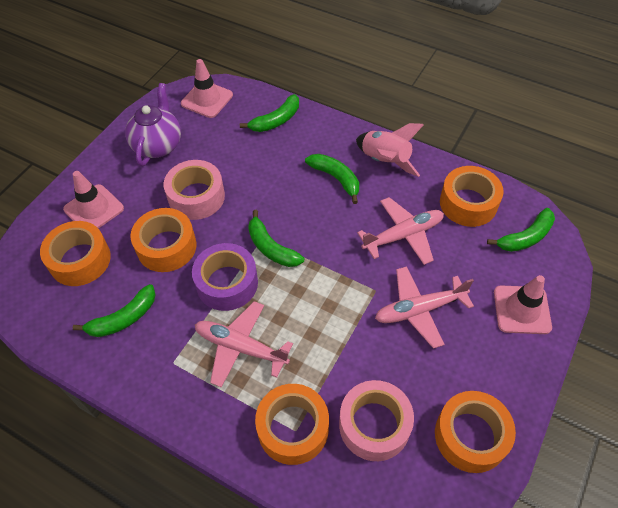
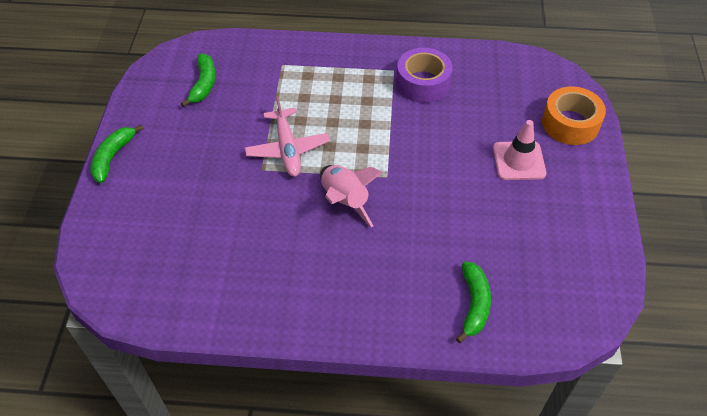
green banana: [73,284,156,337] [240,94,299,132] [248,210,304,267] [305,154,359,204] [487,208,555,252] = 5 -> [90,124,144,183] [181,53,216,107] [456,261,491,343] = 3
orange tape: [40,221,111,286] [130,208,197,272] [255,384,329,465] [435,391,516,473] [440,166,504,227] = 5 -> [542,86,606,145] = 1
pink plane: [195,301,293,388] [357,197,444,265] [375,266,474,349] = 3 -> [245,96,330,177] = 1
pink tape: [164,160,225,220] [339,380,414,461] = 2 -> none = 0
pink traffic cone: [63,171,124,229] [181,59,233,118] [494,275,552,334] = 3 -> [493,120,547,180] = 1
purple teapot: [125,83,181,166] = 1 -> none = 0

